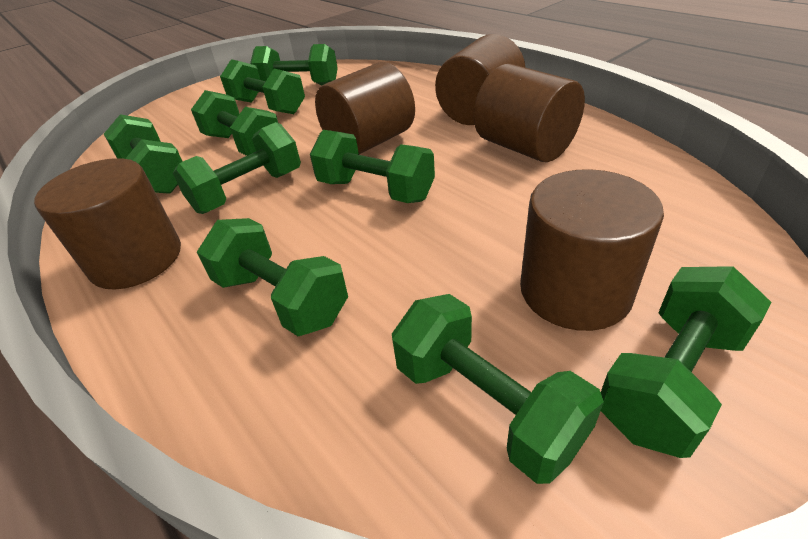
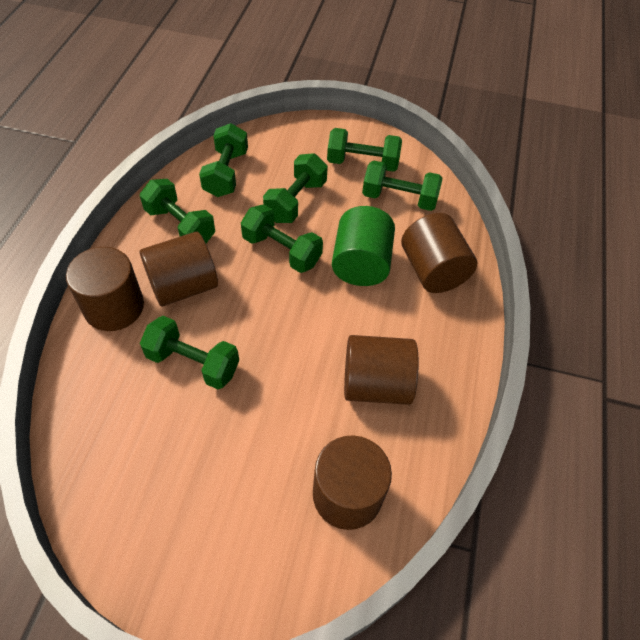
green cylinder: none = 0 -> [332,206,395,286] = 1
green dumbbell: [104,114,183,194] [173,122,301,214] [191,90,278,156] [197,218,348,336] [220,59,305,114] [250,44,338,85] [310,130,435,203] [392,294,604,484] [601,266,771,458] = 9 -> [140,179,215,243] [140,316,239,389] [199,123,248,197] [241,204,323,273] [263,153,328,223] [327,128,402,172] [362,160,442,211] = 7

